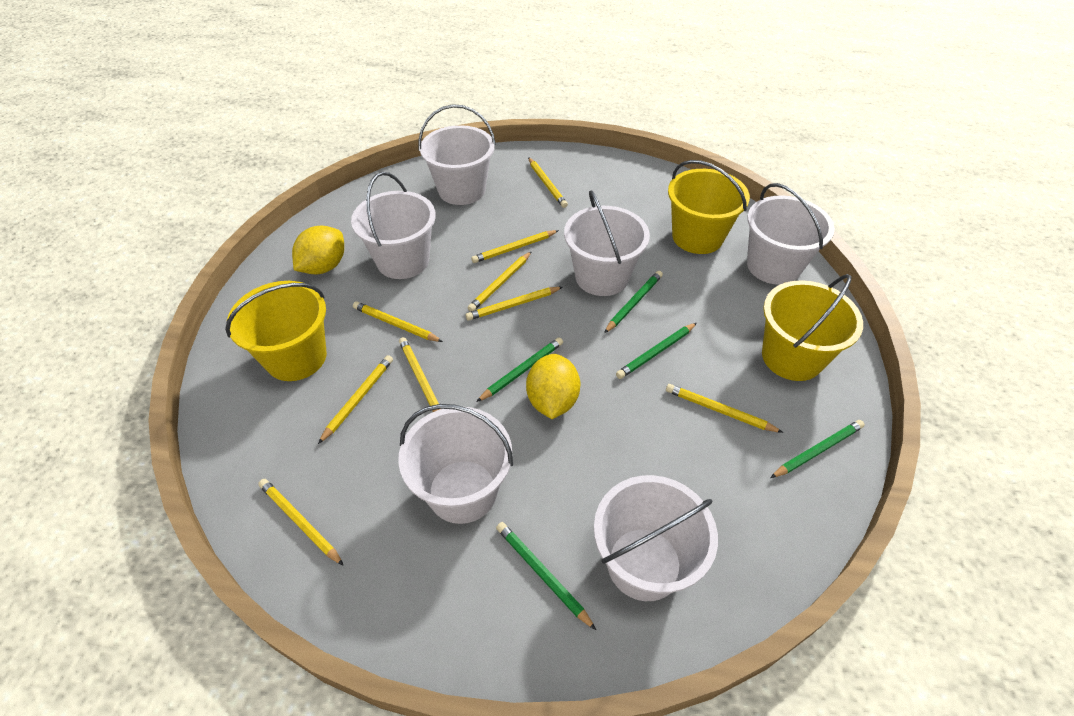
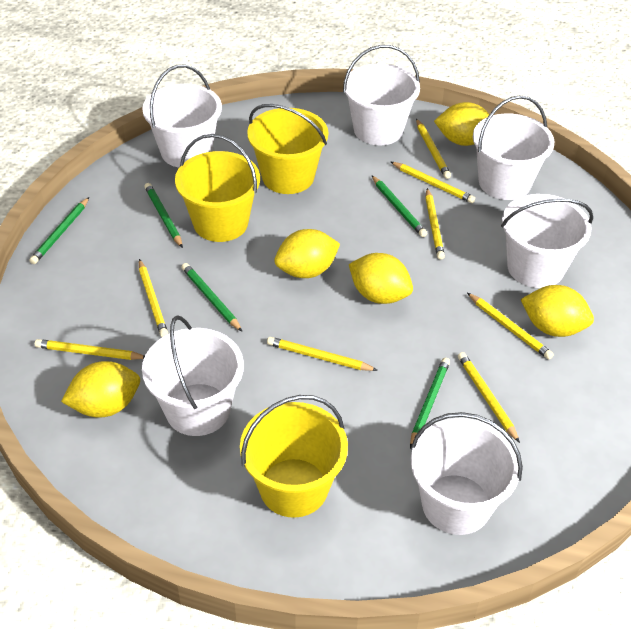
yellow lemon: [292,226,344,274] [526,354,581,419] = 2 -> [61,361,140,418] [274,229,340,278] [349,253,413,304] [434,102,490,146] [521,285,594,337] = 5
yellow pencil: [258,479,344,566] [318,355,393,444] [353,302,443,342] [399,337,440,412] [466,287,562,320] [468,251,532,312] [471,230,559,263] [528,157,568,208] [666,384,783,433] = 9 -> [35,339,145,360] [139,259,168,337] [267,337,378,371] [391,162,475,203] [416,119,451,179] [425,188,445,260] [458,352,520,443] [467,293,554,360] = 8

